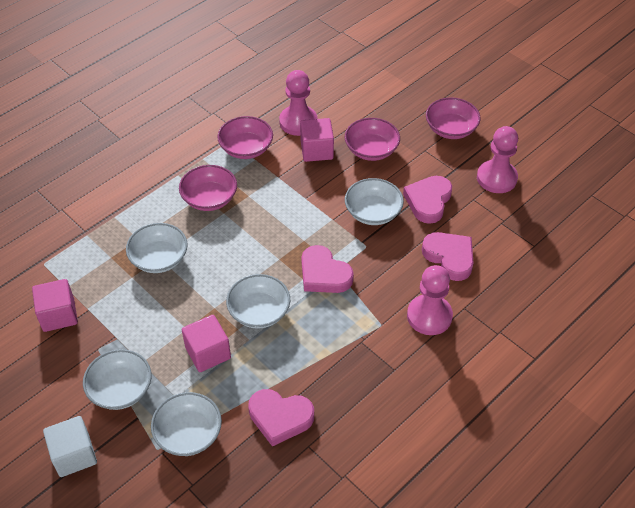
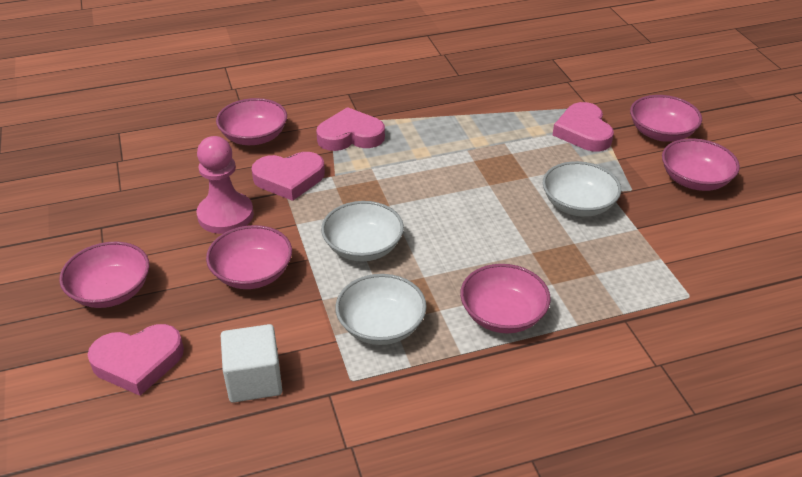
pink bowl: [179,165,237,211] [218,116,273,159] [345,118,400,161] [426,97,480,139] = 4 -> [59,242,150,308] [206,225,292,289] [216,98,287,145] [460,264,551,333] [630,95,702,142] [662,138,740,191] = 6
pink cube: [32,279,78,332] [182,315,231,372] [300,118,334,162] = 3 -> none = 0
pink pawn: [279,70,318,136] [407,265,453,335] [477,126,518,193] = 3 -> [197,136,254,234] = 1
white bowl: [83,349,152,410] [126,223,188,273] [151,392,222,456] [226,274,290,329] [345,178,404,225] = 5 -> [321,201,404,261] [335,274,427,345] [543,161,621,217] = 3

